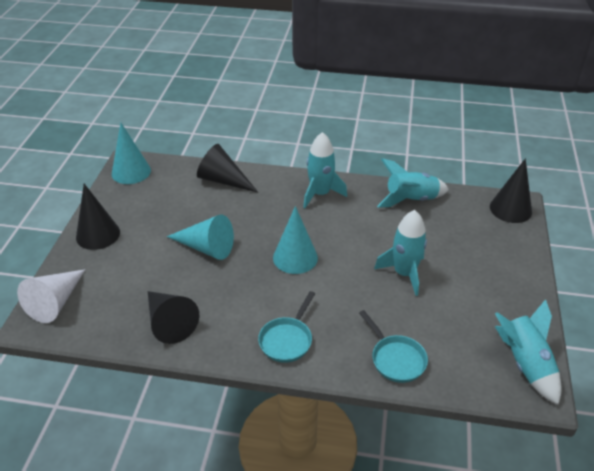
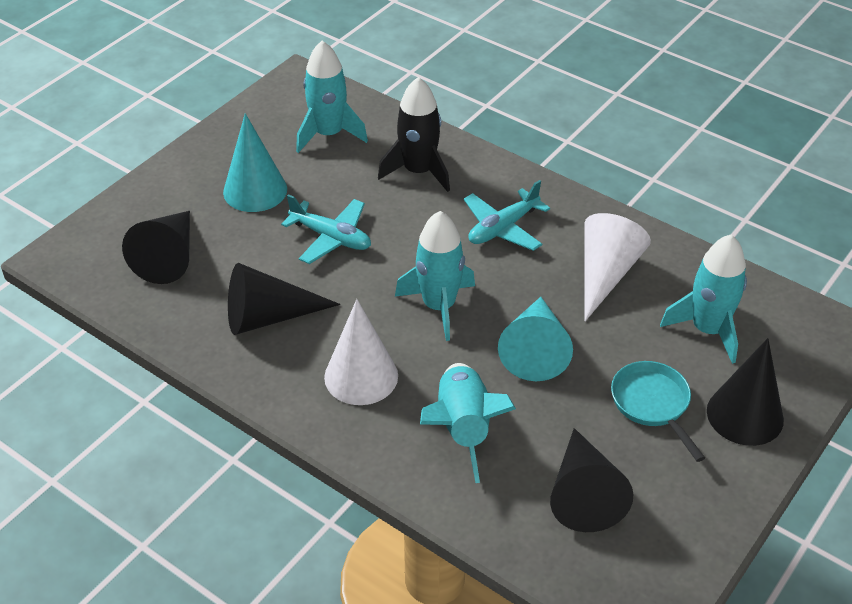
black rocket: none = 0 -> [378,77,450,192] = 1
turquoise cone: [112,123,151,184] [167,215,234,260] [273,206,318,274] = 3 -> [223,113,287,212] [498,297,573,381] = 2
turquoise pan: [258,291,315,363] [359,310,428,383] = 2 -> [611,361,705,462] = 1
turquoise plane: none = 0 -> [281,194,371,264] [464,180,550,251] = 2
white cone: [17,269,85,323] = 1 -> [324,299,398,405] [585,213,651,321] = 2

